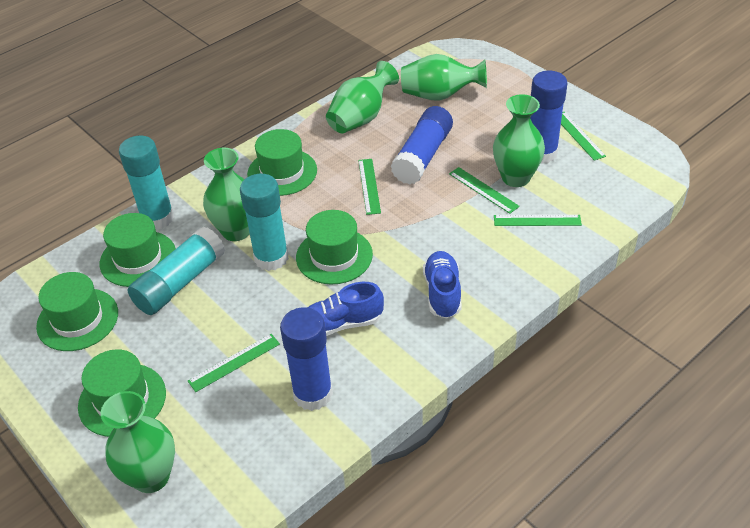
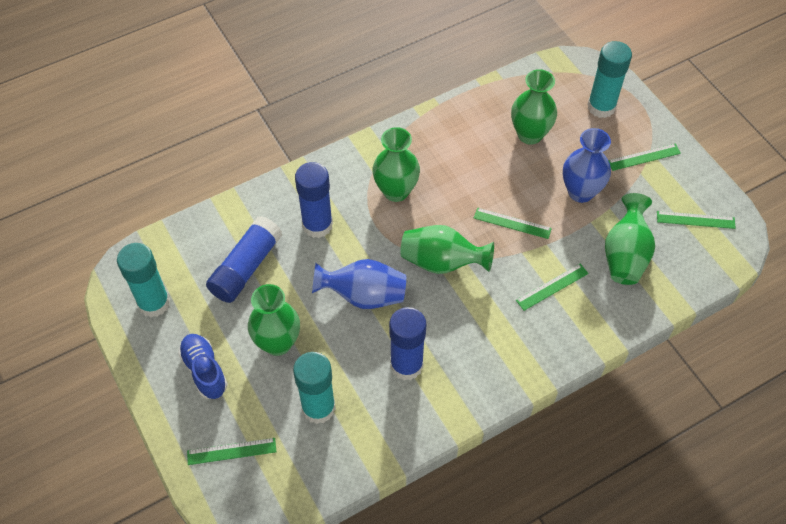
blue shoe: [308,282,384,336] [423,251,462,319] = 2 -> [178,334,228,399] = 1
blue vase: none = 0 -> [312,259,406,309] [563,128,611,203] = 2
green hat: [36,272,118,351] [78,349,166,437] [100,213,176,287] [247,129,317,196] [296,210,373,284] = 5 -> none = 0

